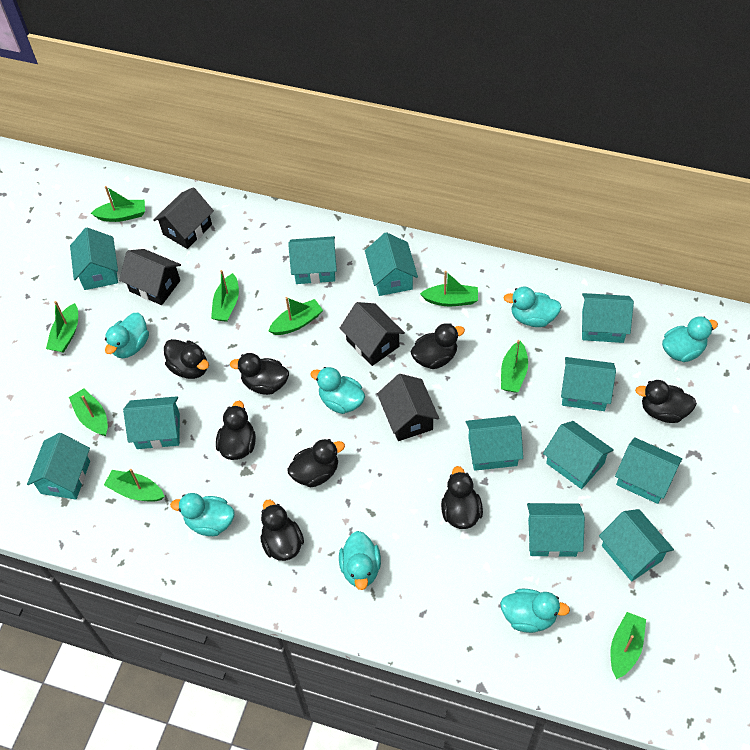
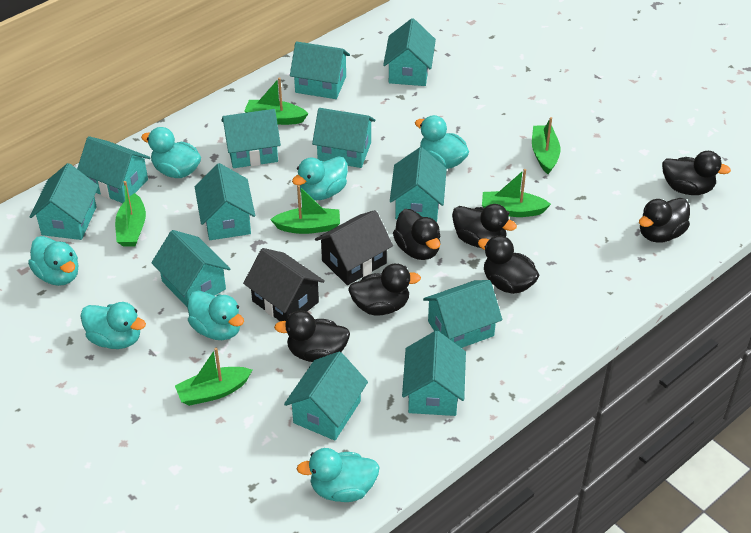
black duck: [164,339,209,379] [216,401,256,460] [230,353,289,395] [260,500,304,561] [287,439,345,487] [411,323,465,369] [441,466,483,529] [635,380,697,423] = 8 -> [274,311,350,362] [348,263,421,316] [393,209,440,260] [452,204,517,248] [478,235,540,294] [639,198,690,243] [662,151,731,195] = 7
black house: [119,249,181,305] [153,187,214,249] [340,302,405,366] [377,374,439,441] = 4 -> [243,248,325,321] [315,210,393,285] = 2
green boat: [46,301,78,353] [69,388,108,436] [91,186,145,222] [104,469,165,502] [211,270,239,322] [269,297,323,335] [420,271,478,306] [501,340,528,393] [610,612,646,679] = 9 -> [115,181,146,247] [175,348,252,406] [244,77,308,125] [270,185,340,234] [482,169,551,217] [532,117,560,174] = 6

